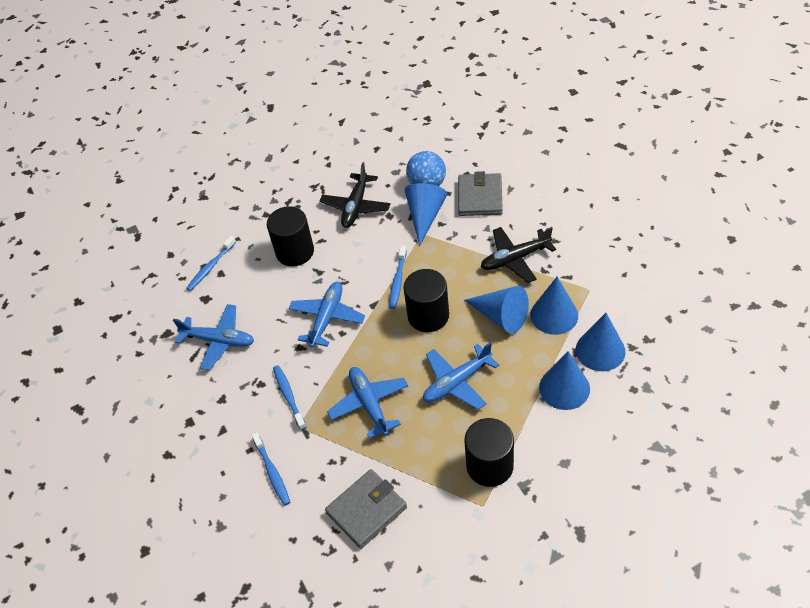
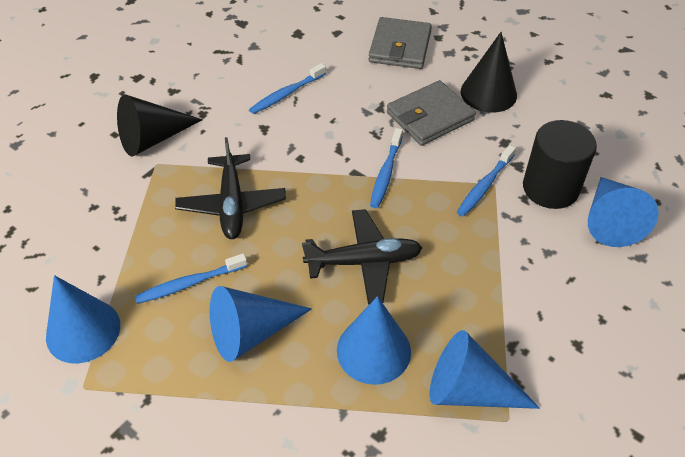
black cone: none = 0 -> [117,94,203,156] [461,32,517,113] = 2
black cylinder: [267,206,314,266] [403,269,449,332] [465,418,514,487] = 3 -> [523,120,597,209] = 1
blue ball: [406,151,446,186] = 1 -> none = 0
blue plane: [173,304,254,370] [288,282,365,347] [327,367,408,439] [423,342,499,410] = 4 -> none = 0

